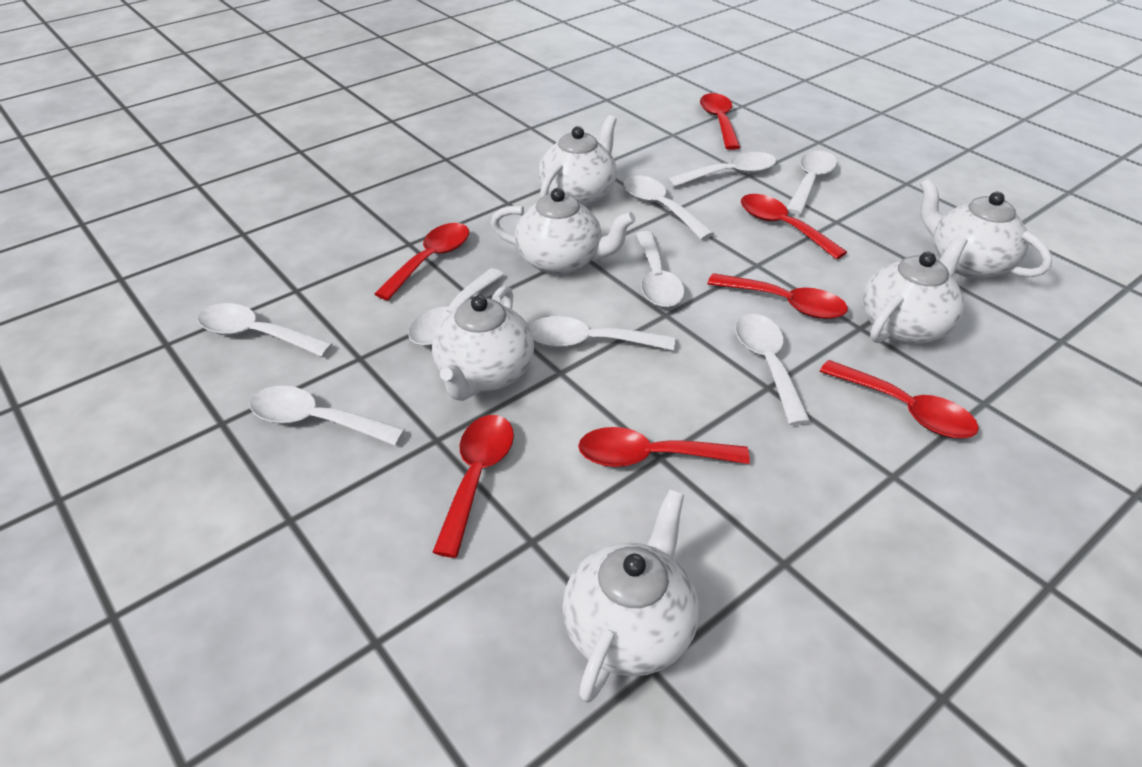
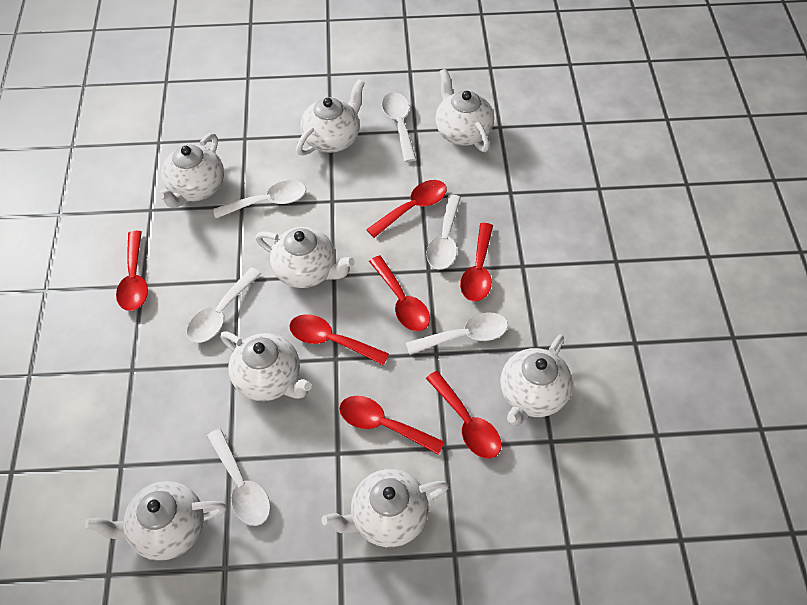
white spoon: [198,303,333,357] [250,386,405,446] [408,268,504,346] [529,316,675,351] [623,175,714,240] [636,231,685,307] [668,152,776,187] [735,314,811,425] [787,151,837,215] = 9 -> [187,267,261,343] [207,429,271,526] [213,180,306,218] [382,93,416,162] [406,312,508,355] [426,194,461,269] = 6
white teapot: [432,285,534,401] [491,188,636,275] [539,115,617,207] [562,489,699,703] [862,235,968,344] [920,178,1052,279] = 6 -> [85,481,227,561] [157,133,224,208] [220,331,312,401] [256,227,354,288] [296,79,365,155] [322,469,449,547] [435,69,494,152] [500,335,573,426] = 8

